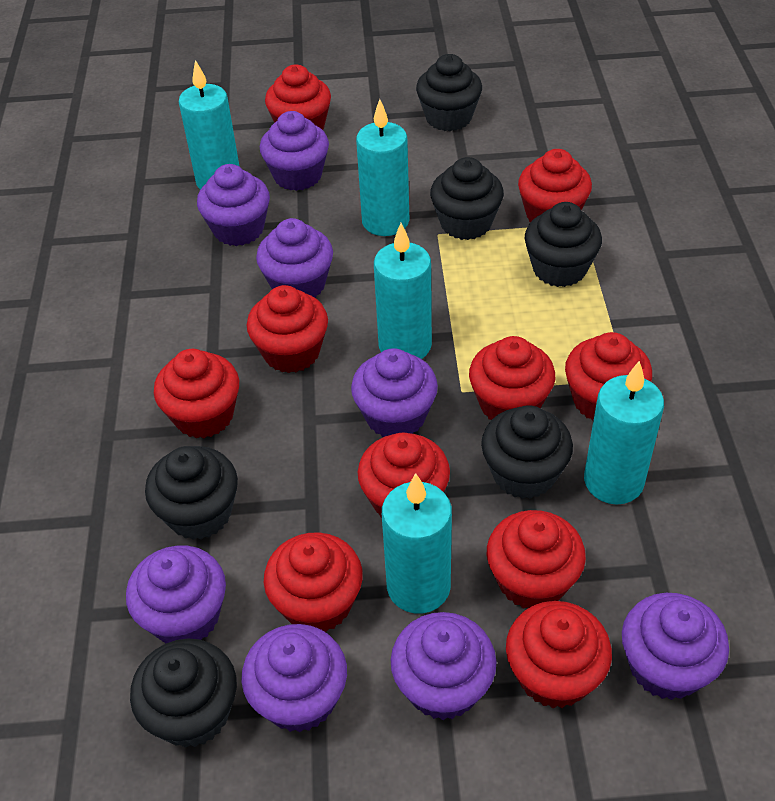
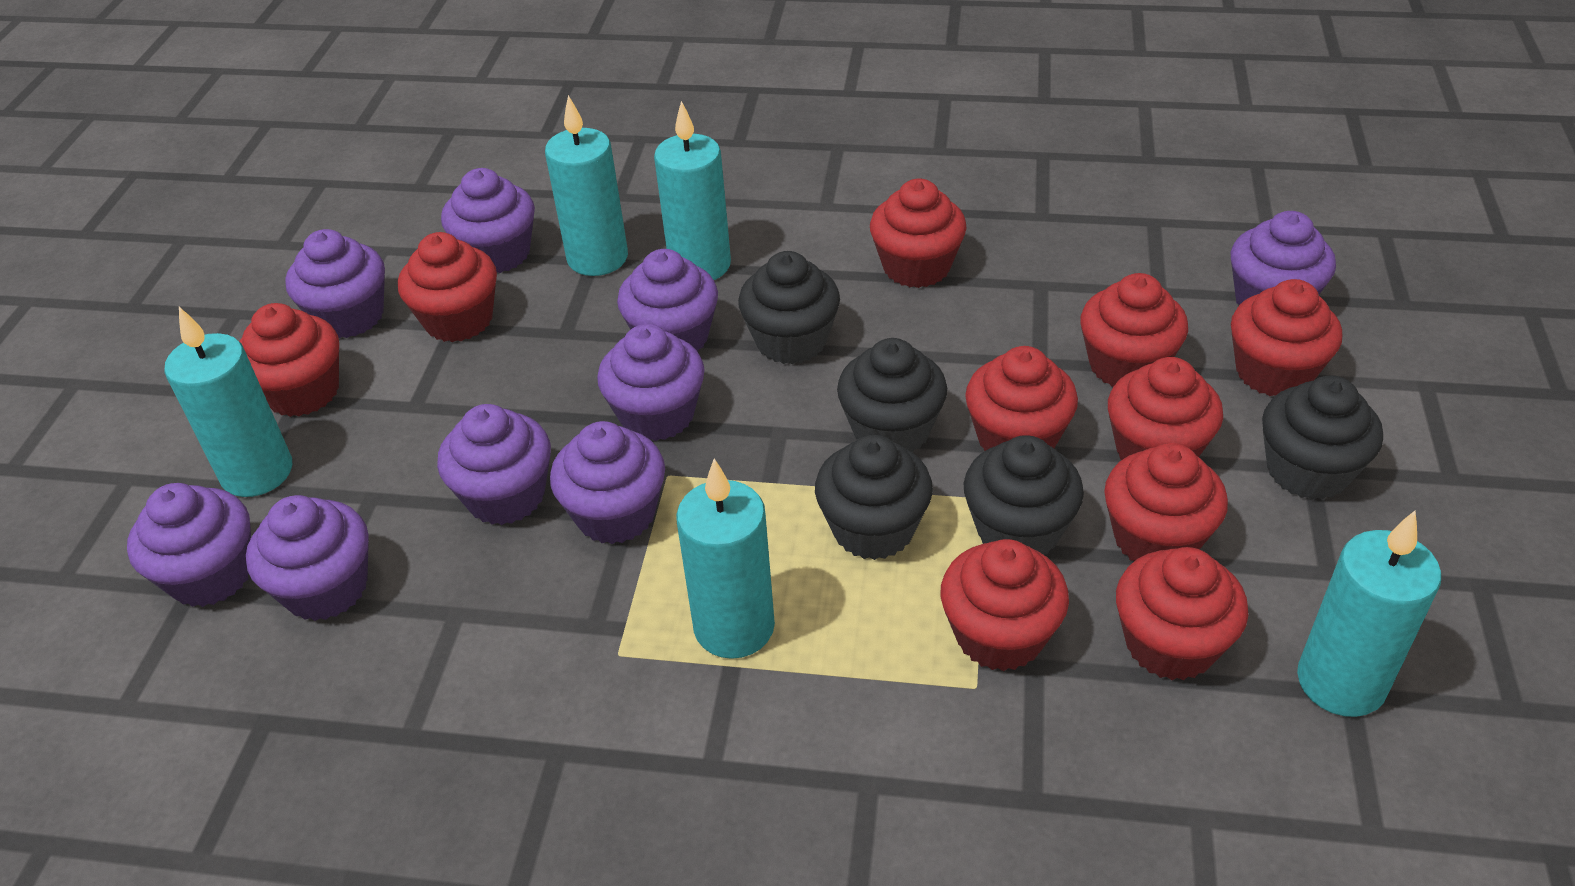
black cupcake: [130,639,237,748] [145,446,238,540] [416,54,482,131] [430,157,504,240] [481,405,573,499] [525,202,602,287] = 6 -> [738,251,840,364] [815,435,933,560] [837,338,947,453] [964,435,1084,554] [1262,375,1383,500] = 5
purple cupcake: [126,545,226,643] [197,164,270,246] [241,624,347,732] [256,218,333,298] [260,111,329,191] [351,348,438,437] [391,612,497,720] [622,593,729,700] = 8 -> [127,483,251,607] [246,495,369,621] [285,229,385,338] [437,404,551,525] [441,168,535,273] [550,421,665,544] [597,324,705,441] [617,249,718,352] [1231,211,1336,305] = 9

